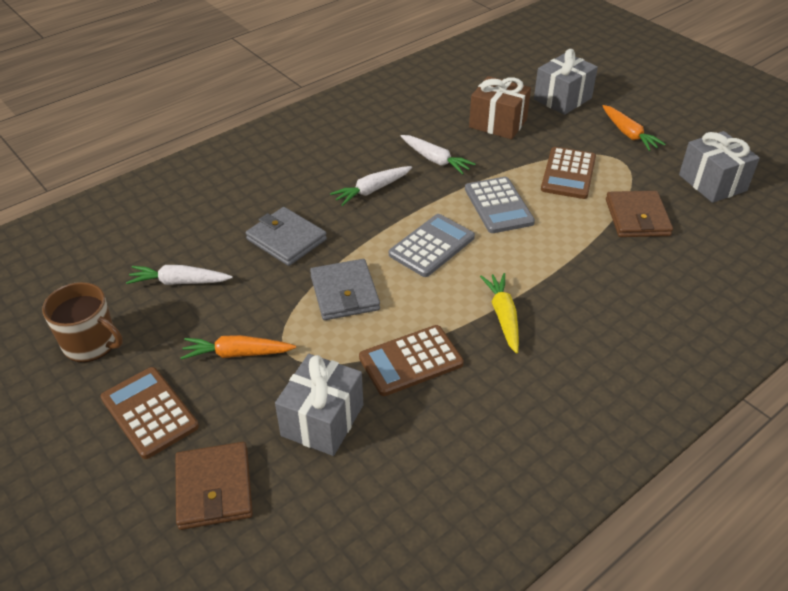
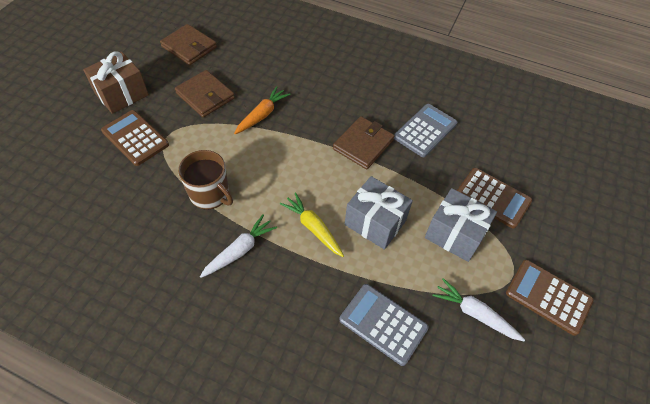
brown wallet: [175,442,253,530] [606,191,673,237] = 2 -> [160,24,217,65] [175,70,235,117] [333,116,395,169] = 3
grey gift: [275,354,363,456] [534,49,598,115] [679,131,760,203] = 3 -> [345,176,413,250] [425,188,497,262] = 2
grey wallet: [246,207,327,266] [310,259,380,320] = 2 -> none = 0
orange carrot: [180,335,296,360] [602,105,666,151] = 2 -> [234,86,290,134] = 1
white carrot: [126,265,233,285] [330,166,412,206] [401,135,476,175] = 3 -> [200,215,277,278] [433,278,525,341] = 2

